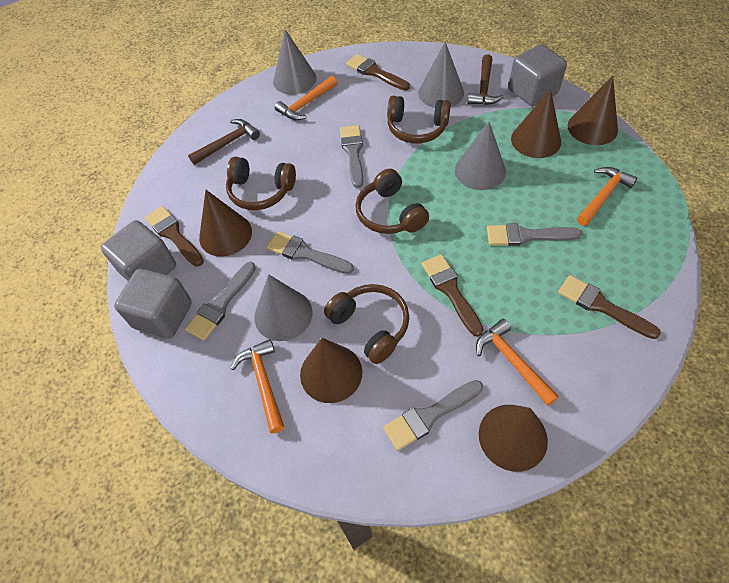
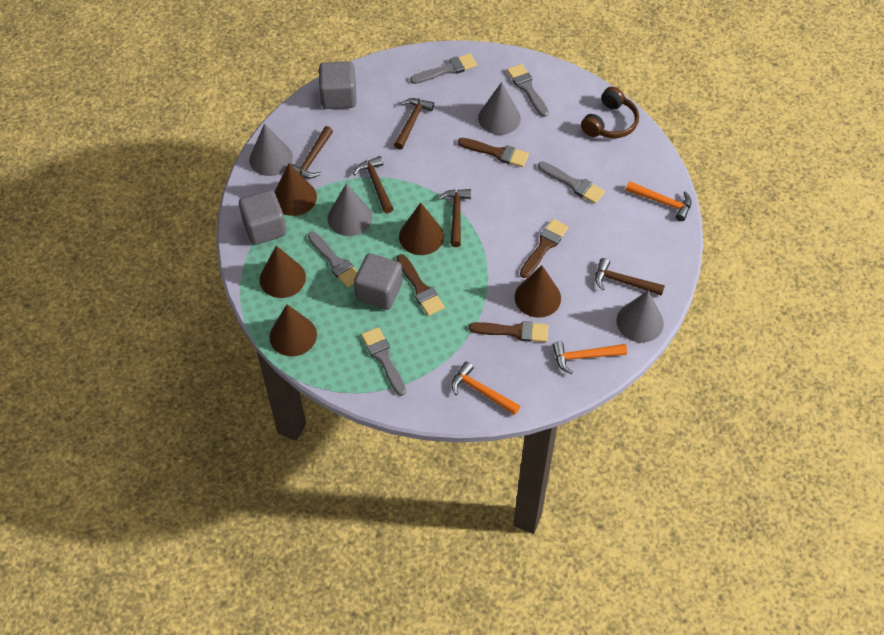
brown hammer: [188,119,260,165] [468,54,504,105] = 2 -> [291,126,333,178] [353,156,393,213] [394,98,434,150] [438,189,471,247] [595,258,665,296] = 5
brown headphones: [226,157,296,210] [324,284,409,364] [355,169,429,234] [387,96,451,143] = 4 -> [581,87,639,138] = 1
orange hammer: [230,339,285,433] [275,76,337,120] [476,319,559,406] [577,167,638,226] = 4 -> [451,362,520,415] [553,341,627,374] [626,181,692,221] = 3

